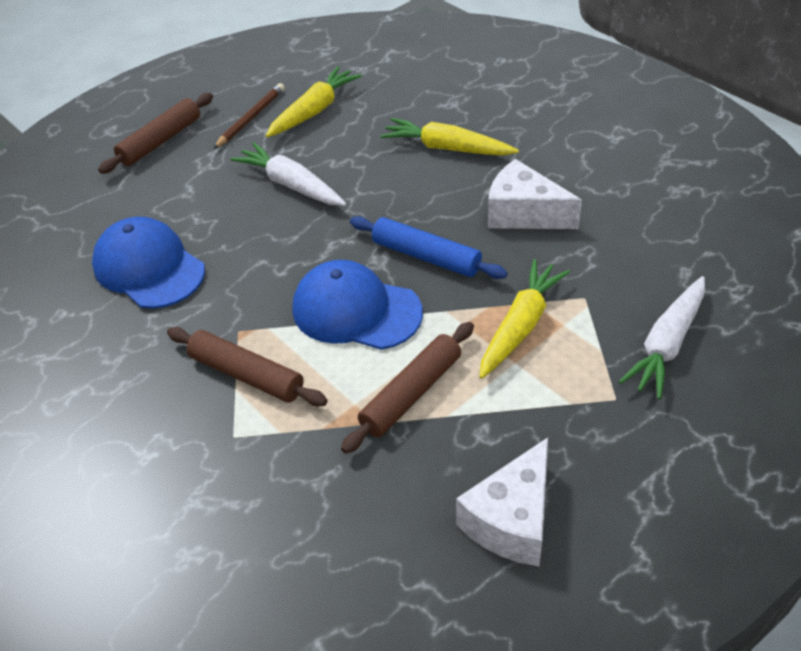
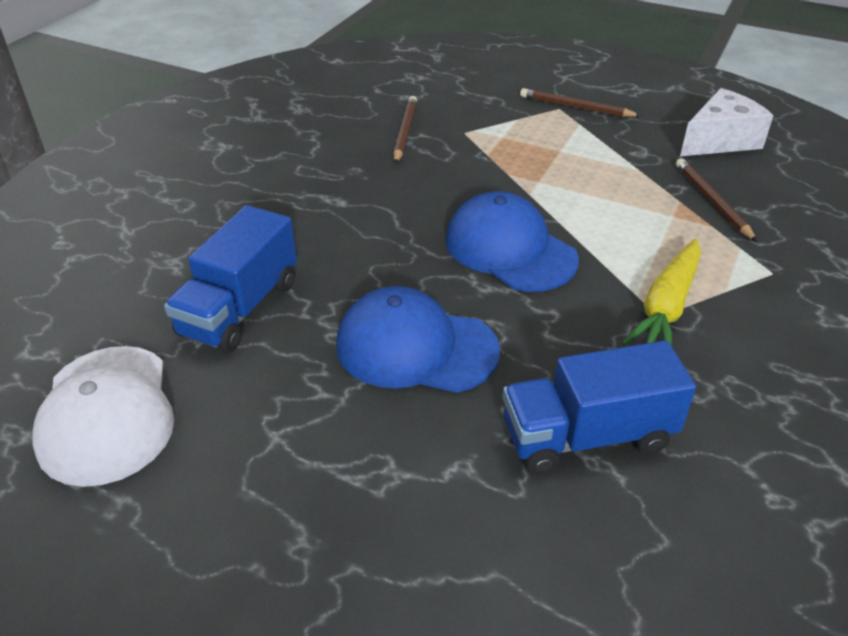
blue rolling pin: [350,216,507,279] = 1 -> none = 0
blue truck: none = 0 -> [164,205,297,353] [502,340,696,475] = 2
brown pencil: [213,83,285,149] = 1 -> [393,96,417,164] [520,88,641,117] [676,158,757,242] = 3
brown rolling pin: [98,93,213,174] [167,327,328,407] [341,322,474,454] = 3 -> none = 0
white cap: none = 0 -> [32,346,174,487] = 1
white carrot: [230,142,346,206] [619,276,705,399] = 2 -> none = 0
white cheese: [456,437,548,566] [488,159,582,229] = 2 -> [680,88,774,156] = 1
yellow carrot: [266,66,362,137] [380,118,519,156] [479,259,570,379] = 3 -> [622,239,701,346] = 1

